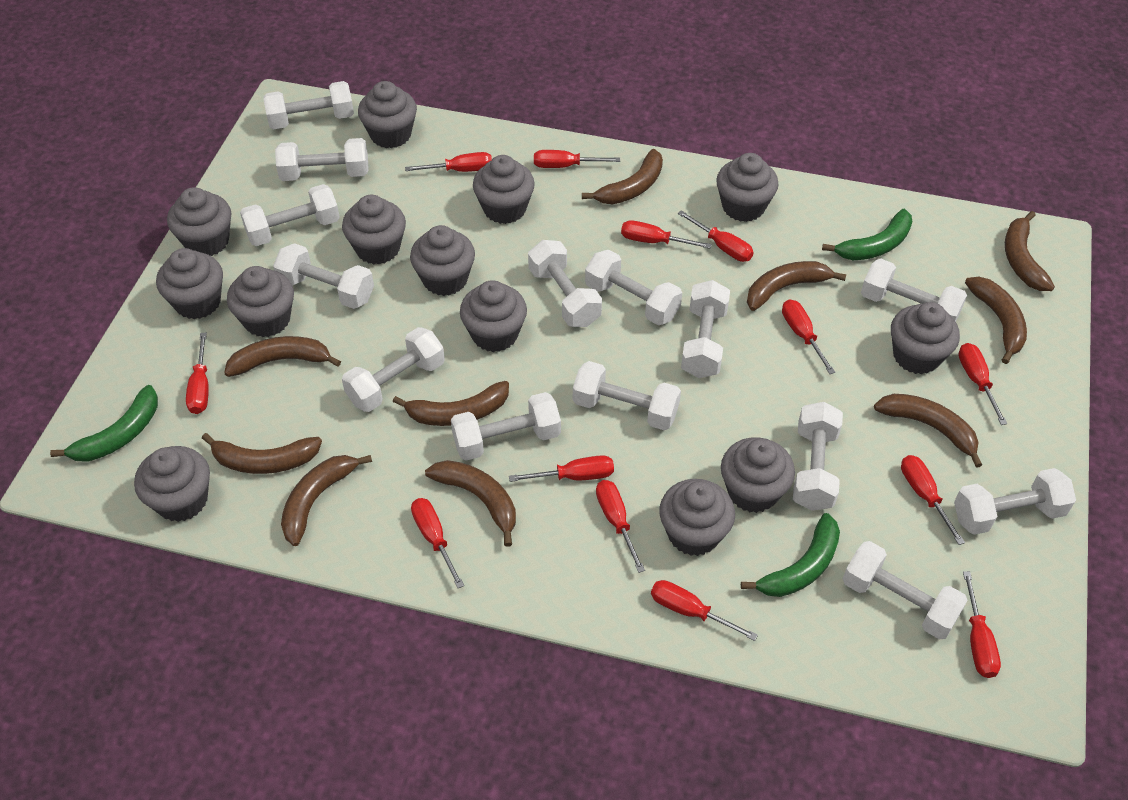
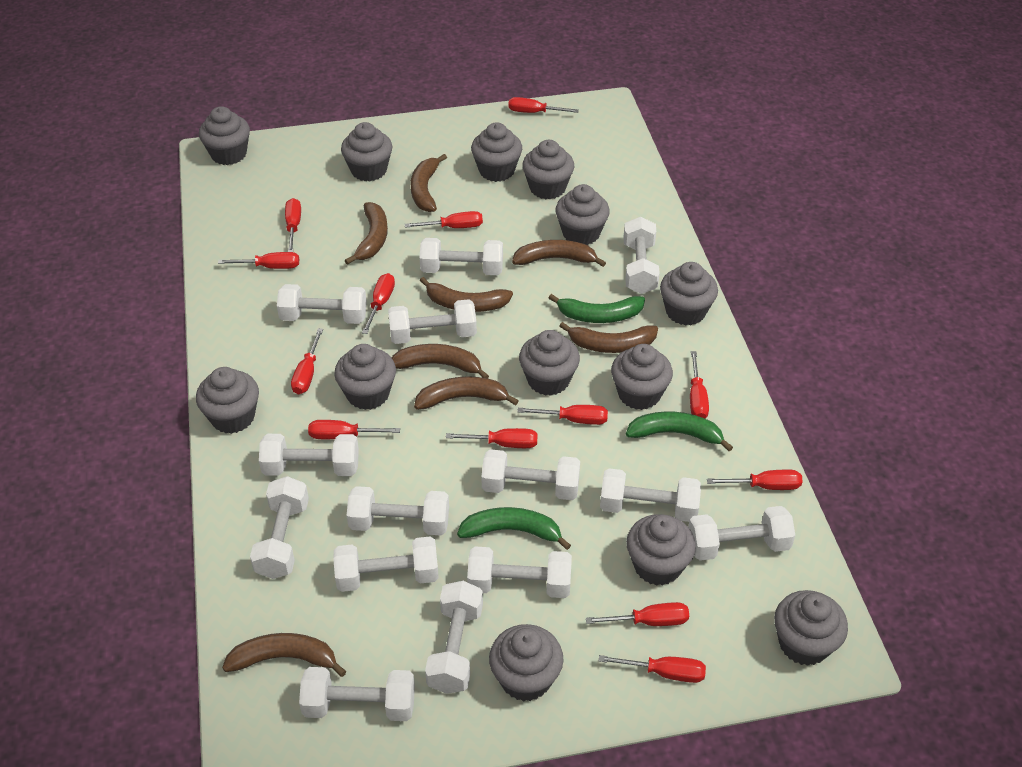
brown banana: [202,433,322,474] [224,336,341,377] [281,455,372,546] [393,381,509,426] [425,460,516,547] [582,149,663,204] [747,261,847,311] [874,394,982,468] [965,277,1027,364] [1005,211,1055,291] = 10 -> [222,633,346,677] [345,202,388,265] [392,344,489,378] [411,154,447,212] [414,376,519,410] [420,277,513,312] [512,240,606,267] [559,322,658,353] = 8

